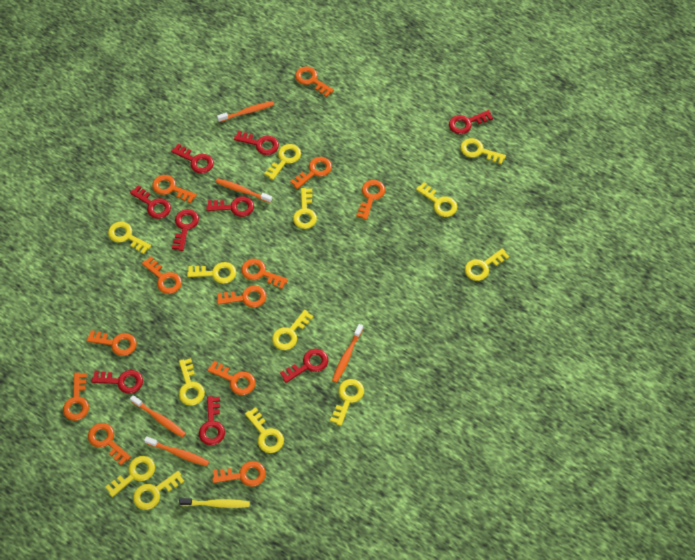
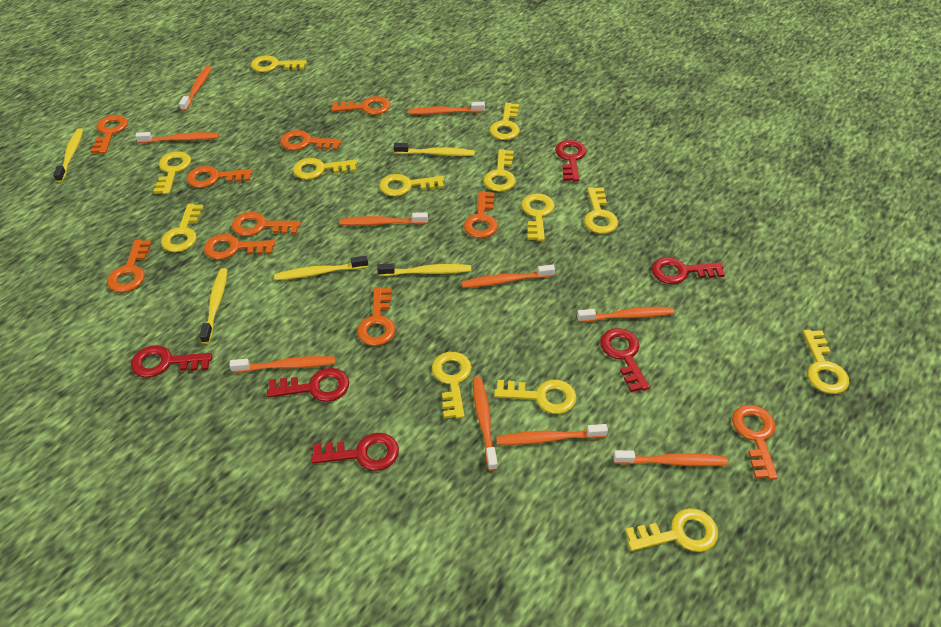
orange key: [63,373,89,421] [86,330,137,356] [88,423,131,466] [142,257,182,294] [152,175,197,203] [207,361,255,395] [212,461,266,487] [217,285,266,308] [241,259,288,289] [290,157,332,189] [295,67,334,97] [356,180,385,220] = 12 -> [90,115,128,154] [107,240,152,292] [186,166,252,188] [204,234,275,260] [232,212,301,236] [280,130,342,150] [331,96,390,115] [357,287,395,346] [464,191,498,238] [732,405,778,480] = 10
orange toothbrush: [130,395,186,438] [144,436,209,466] [216,178,272,203] [217,101,274,122] [332,324,363,383] = 5 -> [135,132,219,143] [179,66,211,111] [229,356,336,373] [340,212,428,226] [408,102,485,115] [462,264,555,288] [473,377,498,471] [496,424,608,445] [577,307,674,322] [613,450,728,466] = 10
red key: [91,370,143,394] [130,186,171,219] [171,144,214,174] [172,209,199,251] [199,396,225,445] [206,196,254,217] [234,131,279,155] [280,349,328,383] [449,110,493,134] = 9 -> [131,345,212,378] [267,368,349,402] [311,433,399,471] [555,140,586,182] [600,328,650,392] [652,257,725,284] = 6
yellow toothbrush: [179,498,250,508] = 1 -> [53,128,83,182] [199,268,227,344] [274,256,368,280] [377,264,471,276] [394,143,475,156] = 5

